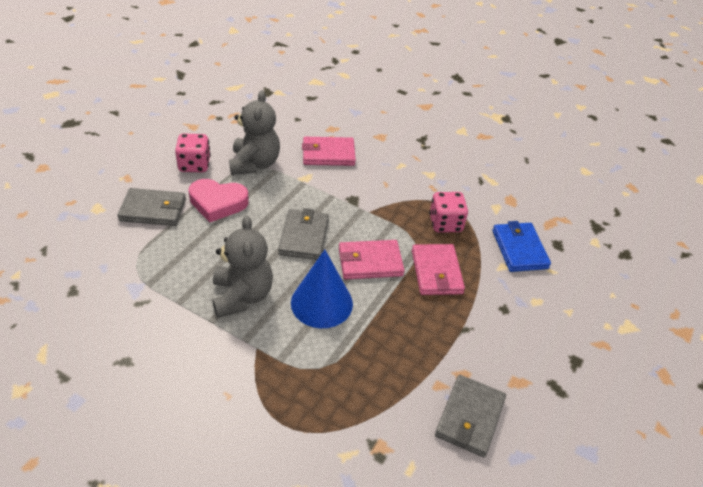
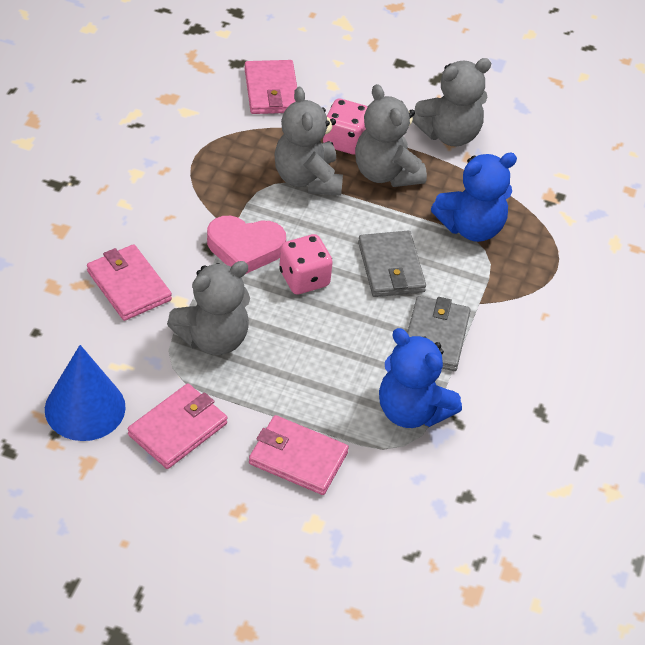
blue teddy bear: none = 0 -> [379,328,462,428] [431,153,517,242] = 2
blue wallet: [492,221,551,272] = 1 -> none = 0
grey teddy bear: [213,215,273,318] [229,90,280,175] = 2 -> [167,261,250,355] [274,87,343,196] [355,84,427,187] [412,58,491,146] = 4
grey wallet: [117,188,186,226] [278,208,329,260] [435,375,506,457] = 3 -> [358,231,426,297] [407,296,471,371] = 2
pink wallet: [302,137,356,166] [339,240,405,280] [412,244,465,295] = 3 -> [87,244,172,321] [128,383,227,469] [244,60,297,114] [249,415,349,495] = 4

